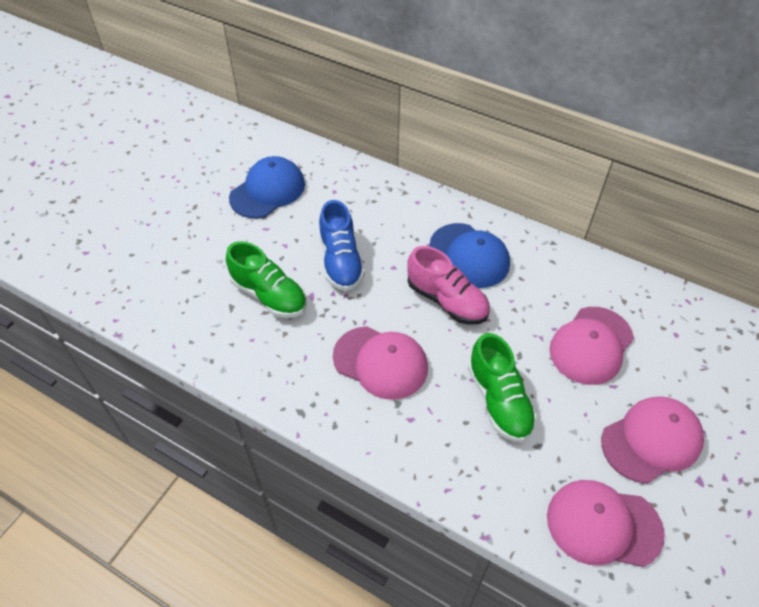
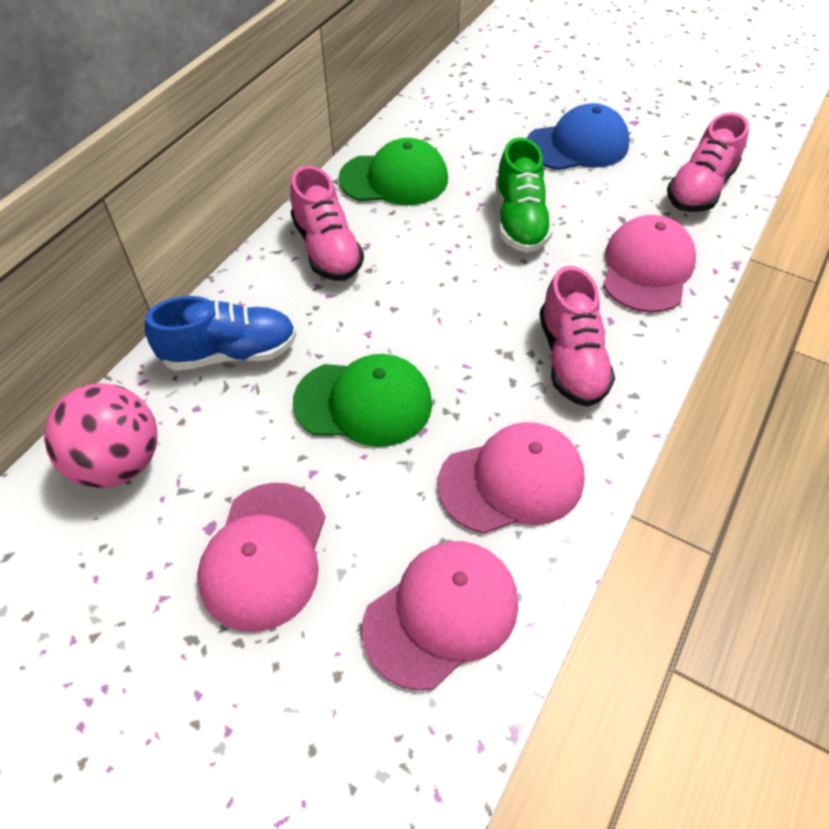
blue cap: [229,156,305,218] [429,223,510,288] = 2 -> [527,103,630,170] = 1
green cap: none = 0 -> [293,354,432,447] [338,138,448,205] = 2
green shoe: [226,241,307,318] [468,333,537,442] = 2 -> [496,137,553,253] = 1
pink ball: none = 0 -> [44,383,157,488] = 1
pink shoe: [407,246,490,325] = 1 -> [290,166,364,281] [539,266,615,407] [667,113,749,212] = 3

